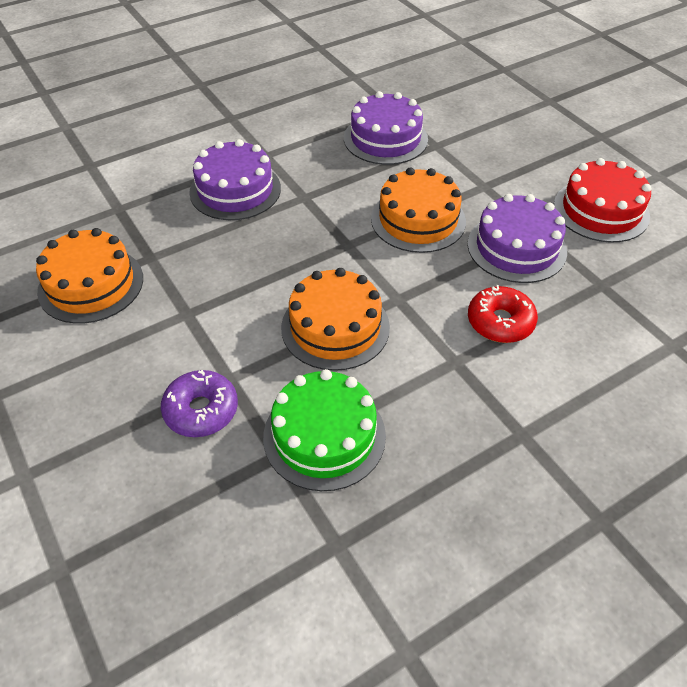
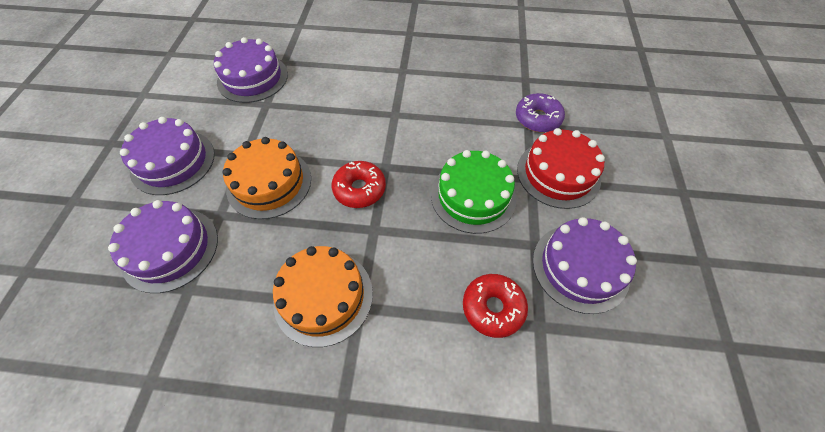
orange cake: [36,228,143,324] [281,268,390,371] [371,167,466,253] = 3 -> [222,137,311,219] [273,246,373,347] = 2
purple cake: [189,139,281,220] [344,91,428,165] [467,194,567,283] = 3 -> [108,200,218,293] [120,117,215,195] [214,37,288,103] [533,217,637,314] = 4
red donut: [468,285,538,343] = 1 -> [331,161,386,208] [463,274,528,338] = 2

